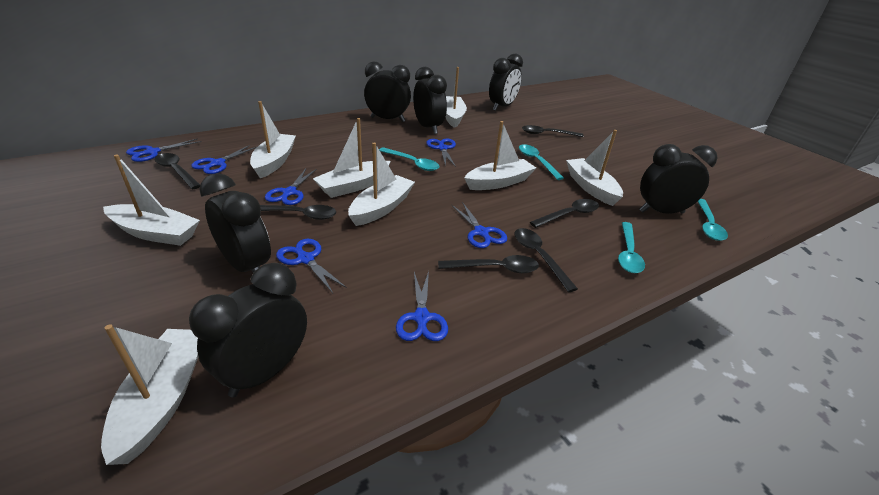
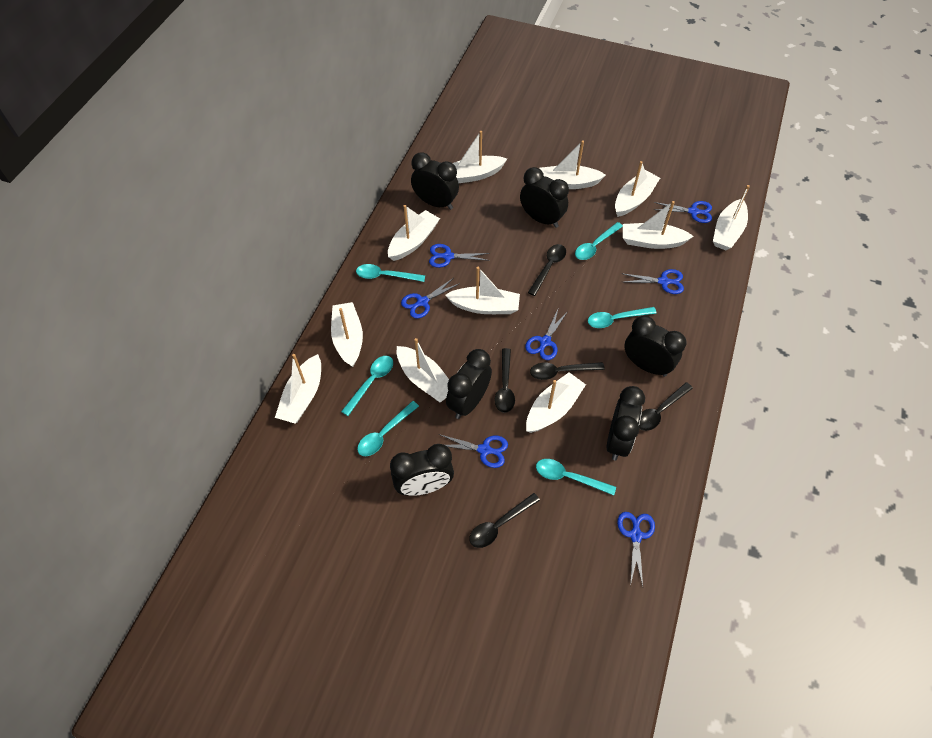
black spoon: [155,153,200,189] [260,205,336,220] [438,255,539,273] [514,228,578,292] [522,125,583,137] [530,199,599,228] = 6 -> [469,493,540,548] [494,348,515,413] [528,244,566,296] [530,362,605,380] [639,382,693,431] = 5
turquoise spoon: [379,147,439,171] [519,144,564,180] [618,222,645,273] [697,199,728,241] = 4 -> [341,356,393,416] [356,264,425,282] [357,401,419,456] [536,459,616,495] [575,222,623,260] [588,307,657,328] = 6
white boat: [101,324,199,465] [103,155,200,246] [250,101,296,178] [313,118,391,198] [348,143,415,226] [446,67,467,128] [464,121,536,190] [566,130,623,206] = 8 -> [275,354,321,424] [331,302,363,367] [388,205,440,261] [397,338,449,402] [445,267,520,314] [453,131,507,183] [526,372,586,433] [539,140,606,189] [615,161,660,217] [623,201,694,249] [713,185,750,250] = 11

